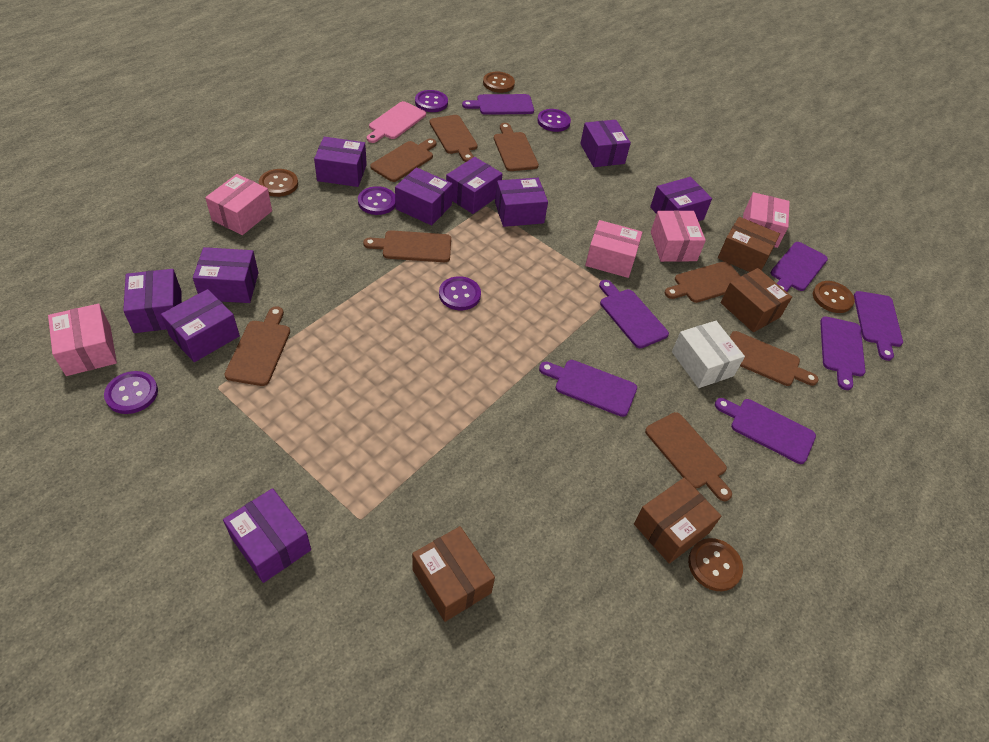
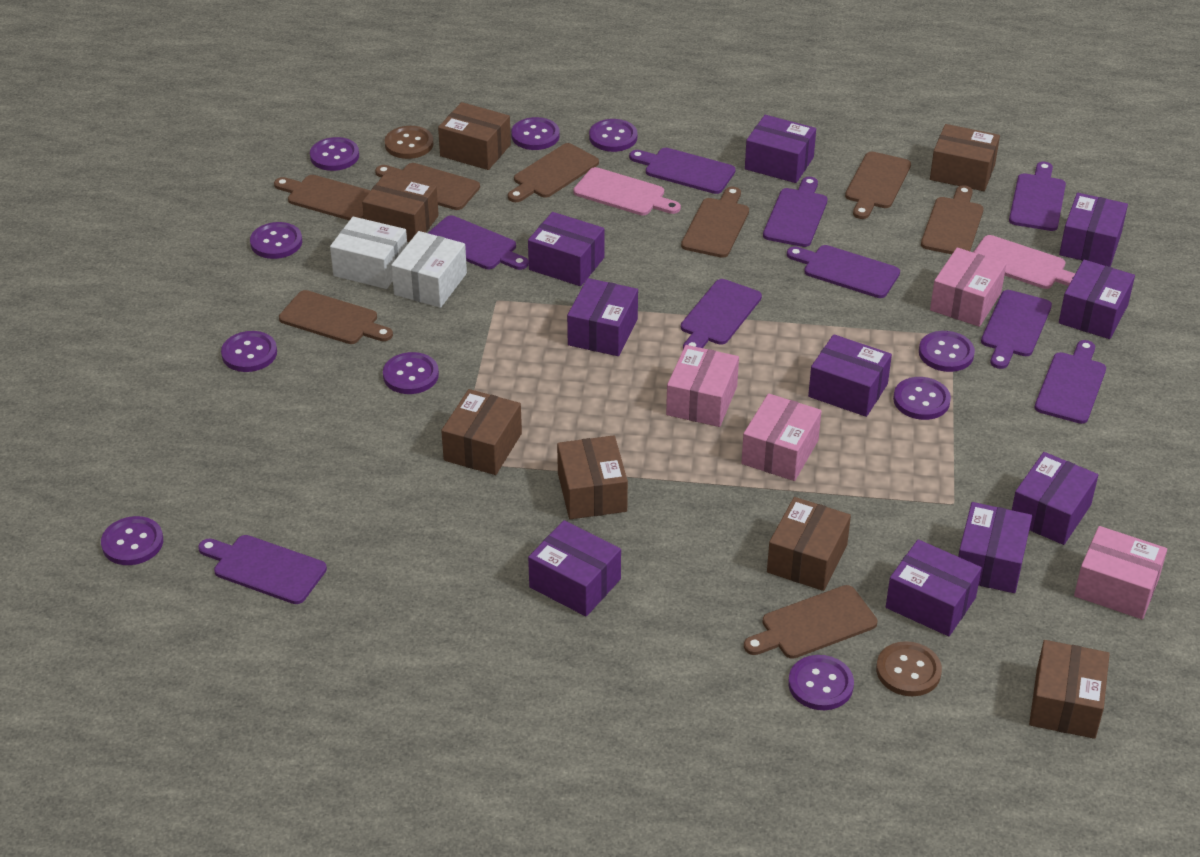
brown box: [412,526,495,622] [634,478,721,564] [718,217,780,272] [720,268,792,332] = 4 -> [362,173,439,242] [438,102,511,170] [441,389,522,475] [557,435,628,519] [767,497,851,591] [930,124,1000,191] [1029,640,1110,739] = 7
brown button: [259,169,298,197] [483,72,515,93] [688,538,743,591] [813,281,855,313] = 4 -> [385,126,434,159] [876,641,942,696] = 2
pink box: [48,304,117,376] [205,174,272,235] [585,220,642,278] [651,210,706,262] [743,192,790,248] = 5 -> [666,345,739,427] [741,393,821,481] [930,248,1006,327] [1074,526,1167,619] = 4
pink cutting board: [367,101,426,143] = 1 -> [573,167,681,216] [973,235,1075,289] = 2
purple button: [104,371,158,414] [358,186,395,215] [415,90,448,112] [439,276,481,310] [537,109,571,132] = 5 -> [101,516,163,565] [221,331,277,372] [250,222,302,259] [310,137,359,171] [383,352,439,394] [511,117,560,150] [589,119,637,152] [788,655,854,710] [893,377,951,420] [919,331,975,372] = 10
purple cutting board: [462,94,534,115] [539,360,637,417] [599,280,669,348] [715,398,816,464] [771,242,828,292] [820,316,865,390] [854,291,903,361] = 7 -> [198,535,327,604] [428,216,528,270] [629,148,736,194] [681,279,762,349] [763,177,828,247] [787,245,900,298] [981,290,1052,369] [1009,162,1066,231] [1035,340,1106,424] = 9
white box: [672,321,745,388] = 1 -> [330,217,407,289] [391,231,467,308] = 2

